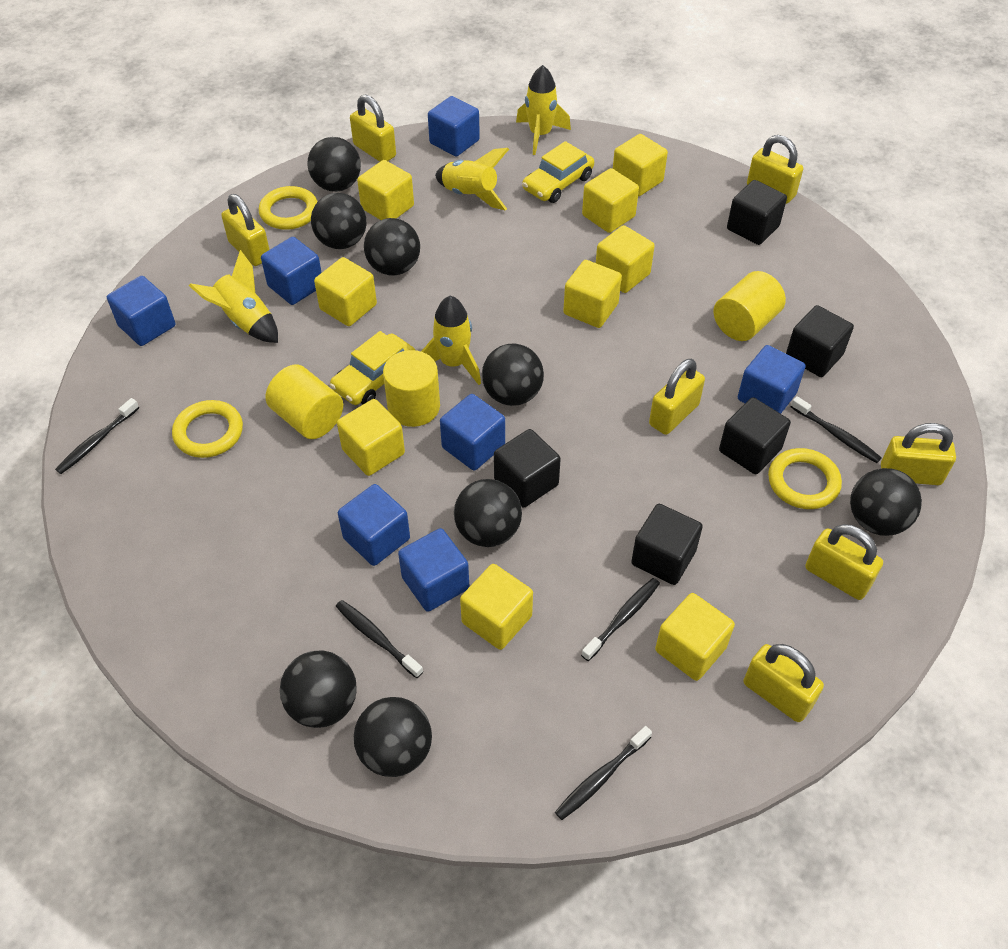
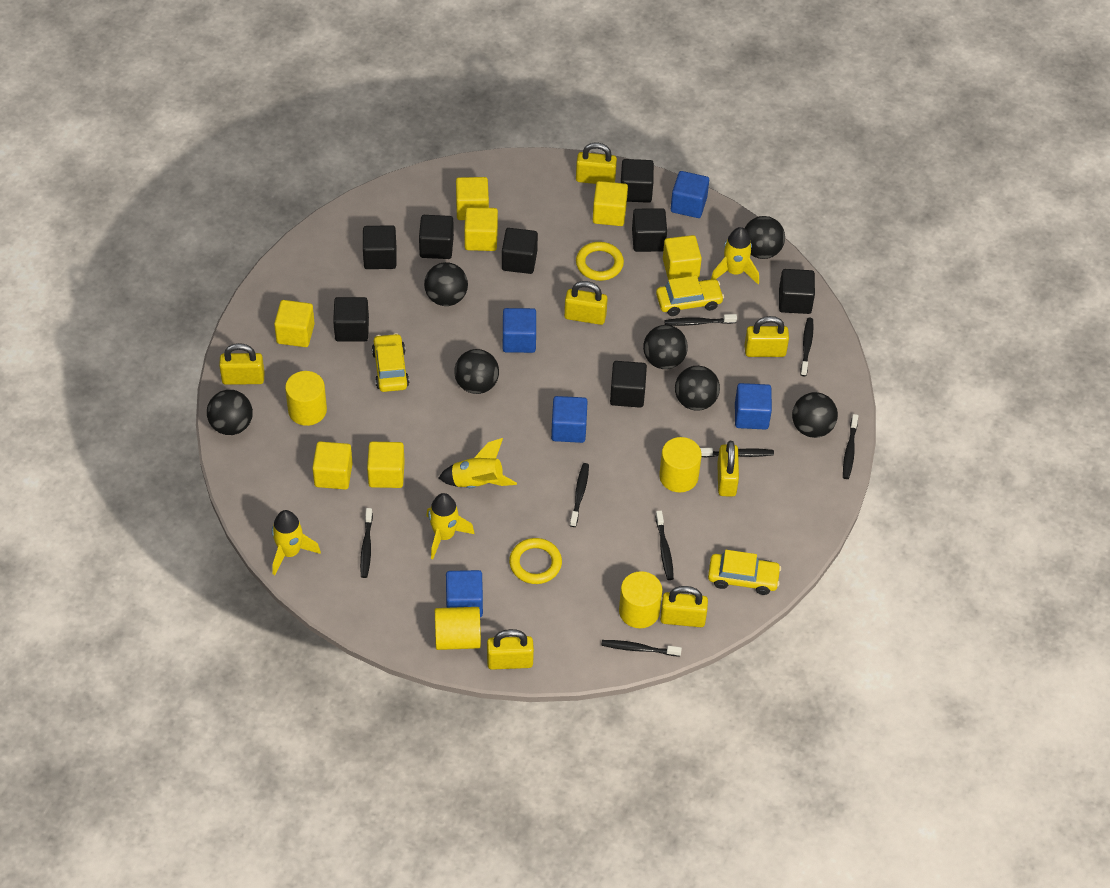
black ball: [280,650,357,728] [307,137,361,192] [311,193,366,249] [354,697,432,777] [364,218,420,276] [454,479,522,547] [482,344,544,406] [850,468,922,536] = 8 -> [207,390,253,435] [424,262,468,306] [454,349,499,394] [643,325,688,369] [675,366,720,411] [744,216,785,259] [792,392,838,438] = 7
black cube: [494,429,561,508] [631,504,703,585] [719,397,791,474] [727,180,787,245] [786,305,854,377] = 5 -> [333,297,369,342] [363,225,396,269] [419,215,454,259] [502,228,538,274] [610,361,647,408] [621,159,654,203] [632,208,667,252] [779,269,815,314] = 8
black toothbrush: [55,398,139,474] [336,600,423,678] [555,726,652,820] [581,578,660,661] [791,396,882,463] = 5 -> [360,508,373,578] [570,463,589,527] [601,640,682,657] [655,511,674,580] [664,314,737,326] [700,448,774,457] [800,317,814,376] [843,414,858,479] = 8
blue cube: [107,276,175,346] [261,237,322,305] [338,484,410,566] [398,528,469,612] [428,96,480,157] [440,394,505,471] [738,345,806,414] = 7 -> [446,570,483,617] [503,308,536,353] [551,396,588,443] [671,171,709,218] [735,383,772,430] = 5
yellow car: [330,331,415,405] [522,141,594,203] = 2 -> [372,333,409,392] [656,276,724,316] [708,550,781,595] = 3
yellow cube: [314,257,377,326] [337,399,405,476] [357,160,414,220] [460,564,533,650] [563,260,622,328] [582,168,639,233] [596,225,655,293] [613,134,668,197] [655,593,735,681] = 9 -> [274,300,315,347] [312,441,353,489] [367,442,405,488] [456,177,489,220] [464,207,498,251] [593,181,628,226] [663,235,702,280] = 7
yellow cylinder: [266,365,343,439] [383,350,440,427] [714,271,786,341] = 3 -> [285,371,327,426] [435,607,481,650] [619,571,662,628] [659,437,702,492] = 4
yellow ring: [172,400,243,458] [259,186,318,230] [768,448,842,509] = 3 -> [509,538,562,584] [576,242,624,281] = 2

